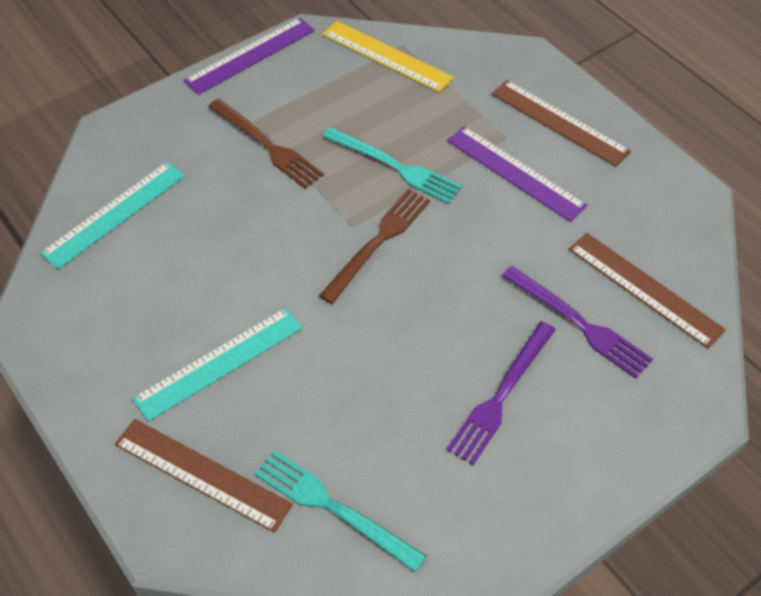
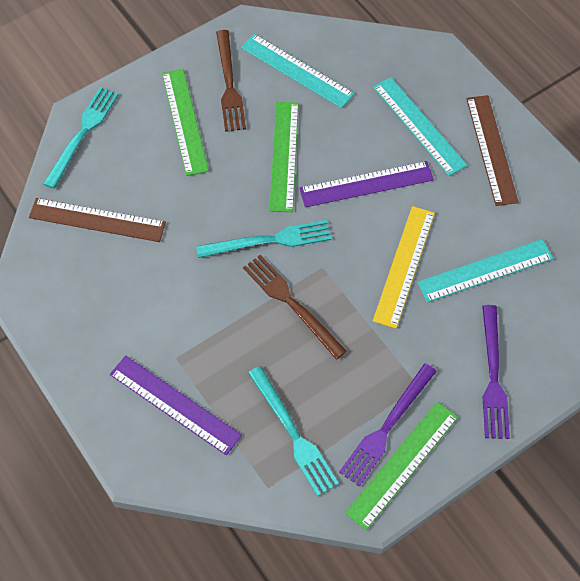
brown ruler: [115,419,293,533] [492,80,631,167] [569,233,726,349] = 3 -> [29,198,166,242] [466,95,519,206] = 2
green ruler: none = 0 -> [162,69,209,176] [269,102,299,212] [345,402,458,530] = 3
turquoise fork: [254,450,427,572] [322,127,462,204] = 2 -> [43,87,119,189] [196,220,331,258] [248,366,339,496] = 3
turquoise ruler: [40,162,185,269] [132,307,303,422] = 2 -> [241,34,354,108] [373,77,467,176] [417,239,554,302] = 3

